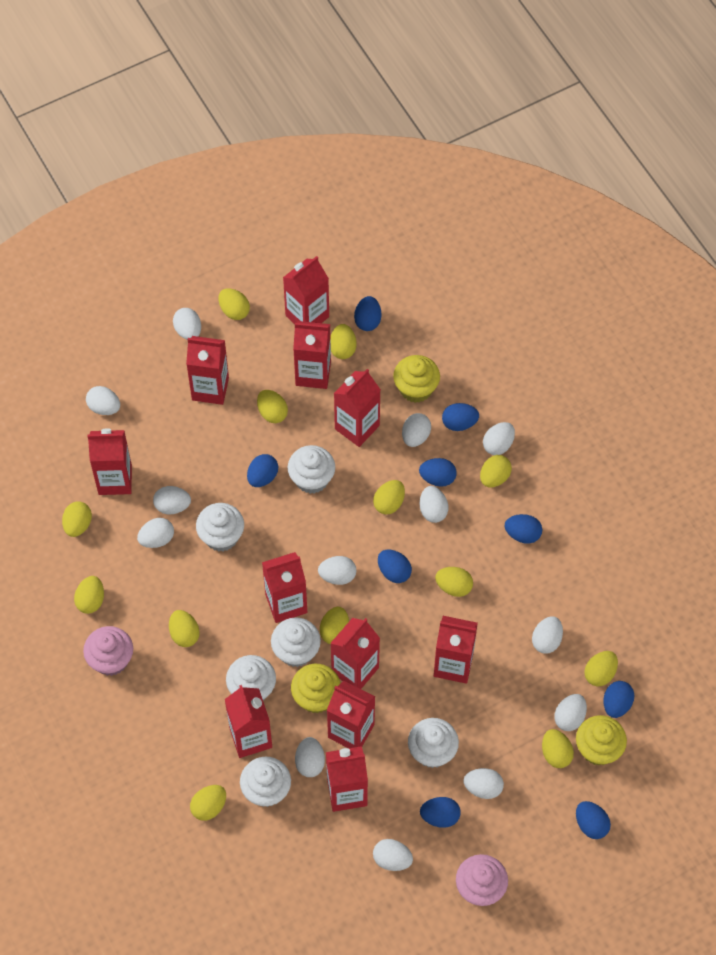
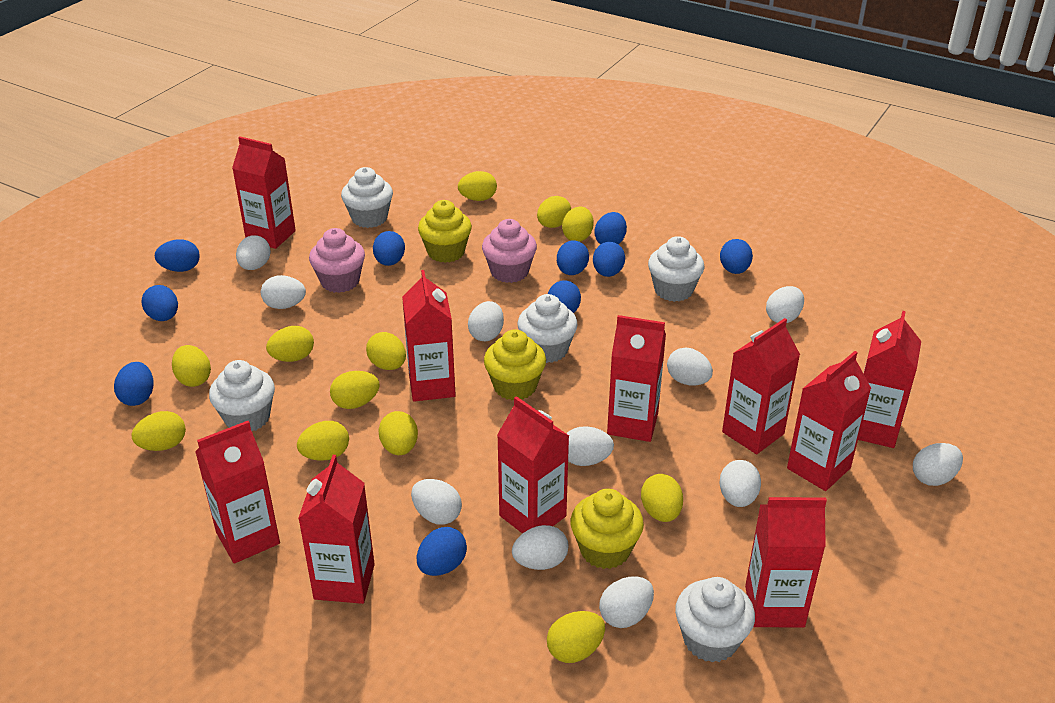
blue egg: [247,454,278,487] [354,296,381,331] [378,550,412,583] [419,458,457,487] [420,797,460,828] [442,403,479,431] [505,514,542,544] [576,801,611,839] [603,681,635,718] = 9 -> [114,362,154,406] [142,285,178,321] [155,239,200,272] [373,231,405,266] [417,527,467,576] [548,280,581,313] [557,241,589,275] [593,242,625,277] [594,212,627,245] [720,239,753,274] = 10
red carton: [88,428,132,495] [186,336,229,405] [225,685,272,758] [262,552,307,623] [283,256,329,324] [293,321,331,389] [326,746,368,812] [327,681,375,748] [330,618,380,689] [334,369,381,447] [434,616,478,684] = 11 -> [195,421,280,564] [232,136,296,249] [298,455,375,604] [402,270,456,402] [497,396,569,534] [607,315,666,442] [722,318,800,454] [745,497,827,628] [787,351,871,491] [858,311,921,448] = 10
white cupcake: [196,503,244,551] [226,655,276,700] [240,757,291,807] [271,617,321,667] [288,445,335,494] [408,718,459,768] = 6 -> [209,360,275,431] [341,167,393,228] [518,294,578,363] [648,236,705,302] [675,577,755,663] = 5
white egg: [86,386,120,415] [137,518,174,548] [153,486,191,514] [173,308,201,340] [295,737,325,777] [318,556,356,585] [373,839,413,871] [402,413,431,447] [420,486,448,523] [464,768,504,799] [483,422,515,455] [532,616,563,654] [554,694,587,731] = 13 -> [236,235,271,270] [261,275,306,309] [411,479,462,525] [468,301,504,341] [512,525,569,570] [566,426,614,466] [599,576,654,628] [667,347,713,386] [720,460,761,507] [766,286,804,323] [913,443,963,486] = 11
yellow egg: [62,501,92,537] [74,576,104,614] [169,610,200,647] [190,785,226,821] [219,288,250,320] [257,390,288,423] [320,607,349,644] [330,324,356,359] [373,480,405,515] [435,567,473,597] [480,455,512,487] [542,729,574,768] [584,651,618,687] = 13 -> [132,411,186,451] [172,345,211,387] [266,326,314,362] [297,421,349,461] [330,371,380,409] [366,332,406,370] [378,411,418,455] [458,171,497,201] [537,196,571,228] [547,611,605,663] [562,207,594,242] [641,474,683,522] = 12

